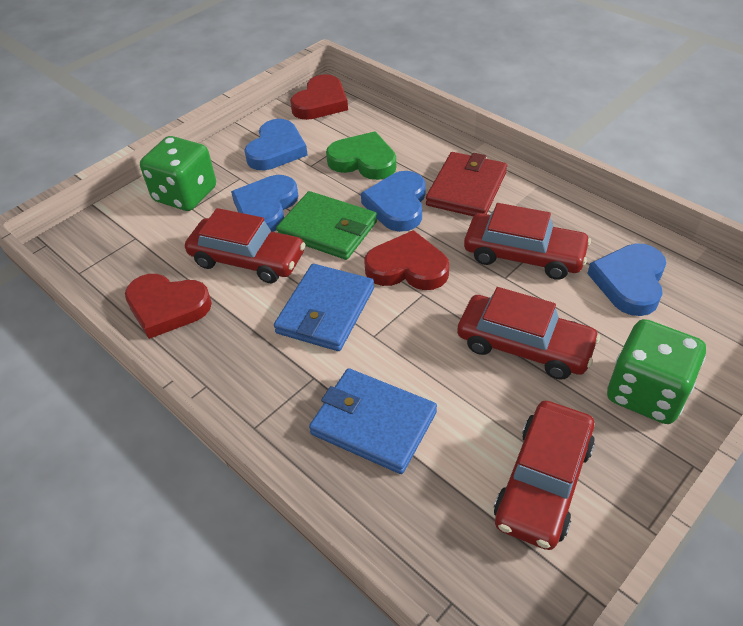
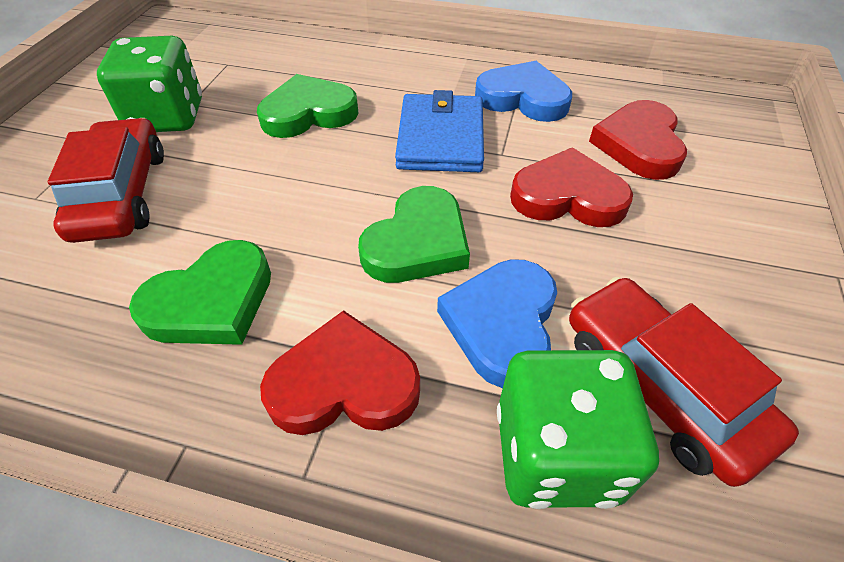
blue heart: [231,175,299,232] [244,119,308,170] [361,171,426,232] [587,243,666,316] = 4 -> [437,259,557,388] [475,61,572,122] = 2
blue wallet: [274,264,374,351] [309,368,437,474] = 2 -> [395,90,484,172] = 1
green heart: [326,132,397,180] = 1 -> [129,240,271,345] [257,74,359,138] [358,186,470,283] = 3
green wallet: [276,191,377,260] = 1 -> none = 0
red car: [185,208,306,283] [457,287,600,380] [464,203,591,280] [494,401,595,550] = 4 -> [47,118,164,243] [569,277,799,487] = 2
red wallet: [426,152,507,216] = 1 -> none = 0

